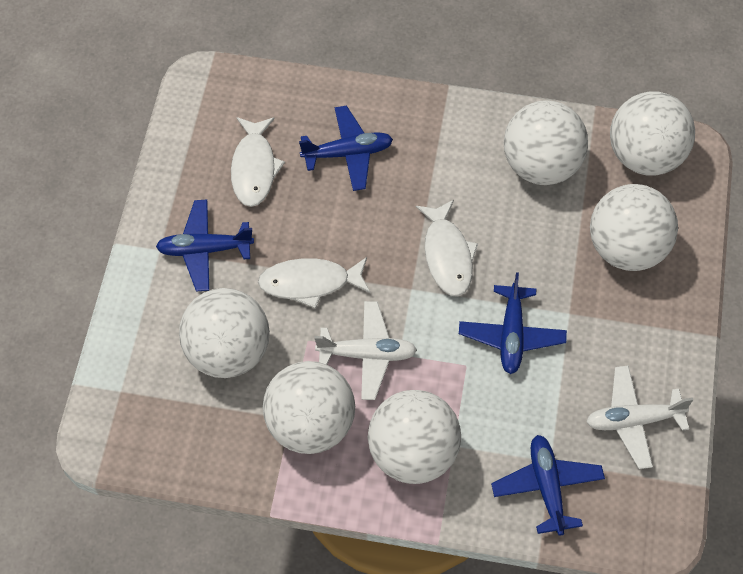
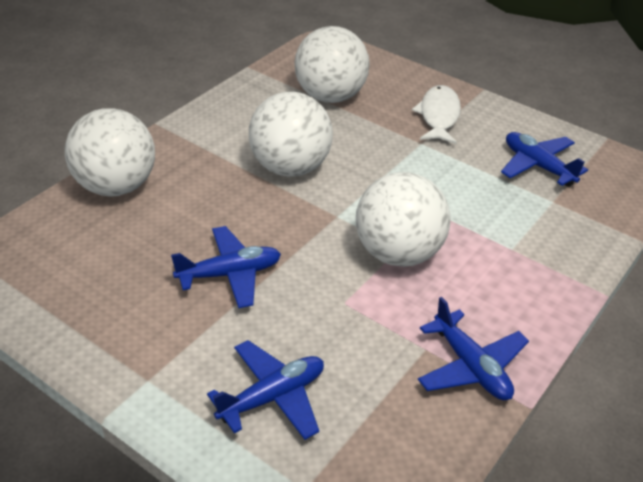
white ball: [179,288,270,378] [263,361,355,454] [368,390,461,484] [504,100,588,185] [590,184,678,271] [610,91,695,176] = 6 -> [65,108,155,197] [249,92,333,177] [294,26,370,103] [356,172,450,267] = 4
white fish: [231,117,285,207] [258,257,370,309] [416,200,478,296] = 3 -> [412,85,461,144] = 1
white plane: [314,301,417,400] [586,365,693,469] = 2 -> none = 0

